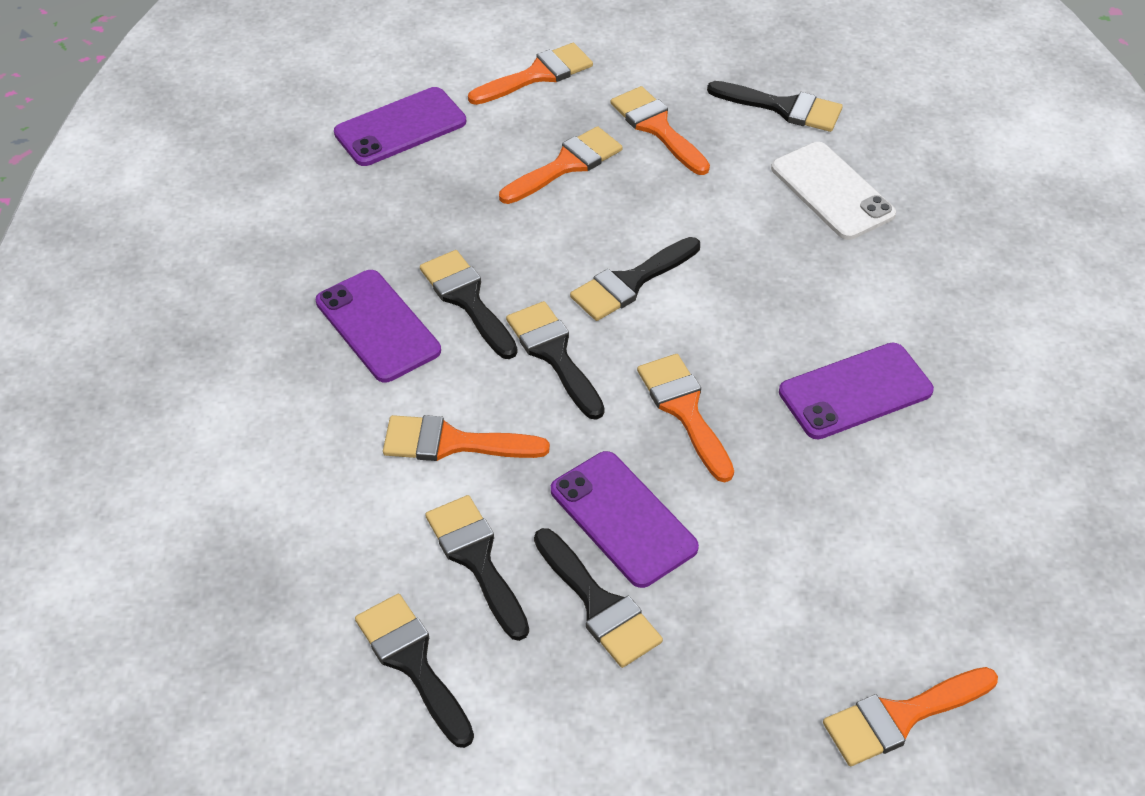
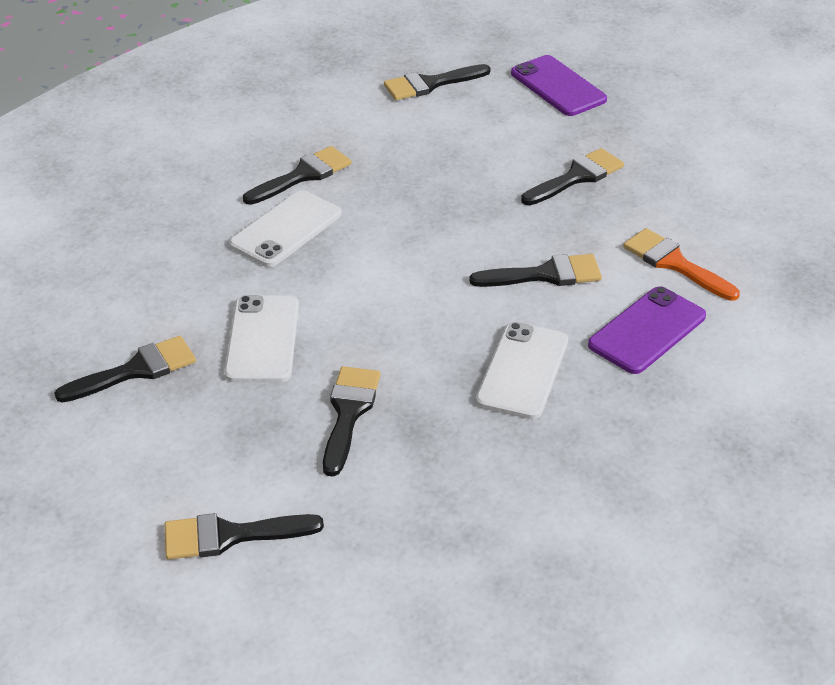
orange brush: [383,415,550,461] [468,43,593,105] [499,126,623,204] [611,86,710,175] [637,354,734,482] [823,667,998,766] = 6 -> [623,228,740,301] = 1
purple phone: [316,270,441,382] [334,87,466,166] [551,451,699,588] [779,343,934,439] = 4 -> [511,55,607,116] [588,286,706,374] = 2
white phone: [771,142,896,240] = 1 -> [224,295,299,383] [229,190,341,267] [476,322,568,419] = 3

